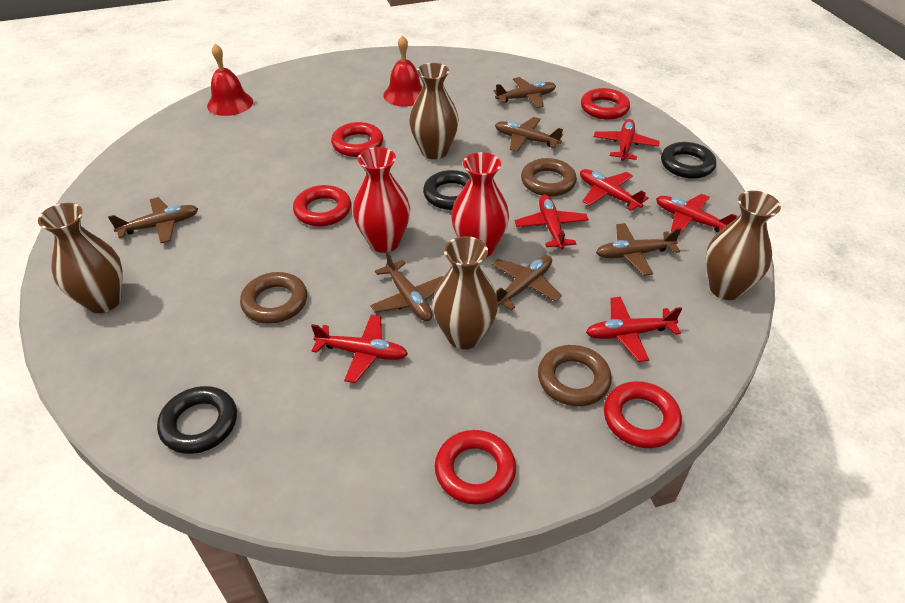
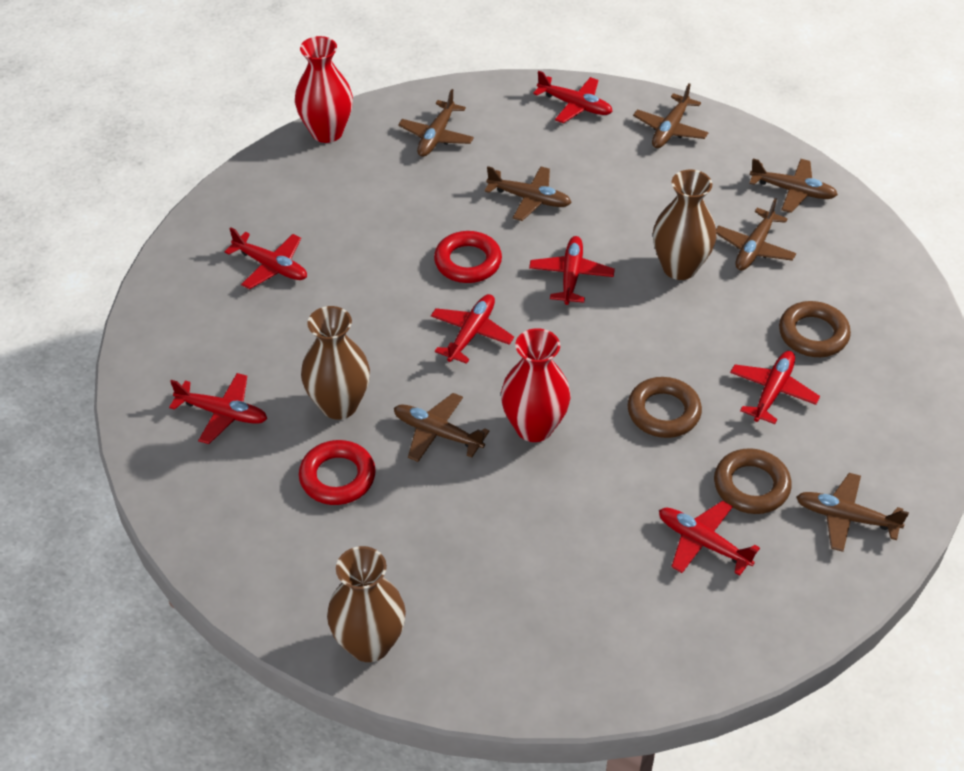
black ring: [157,386,237,454] [423,170,470,210] [661,142,716,179] = 3 -> none = 0
brown plane: [108,197,198,243] [370,251,443,321] [492,255,562,310] [493,77,556,108] [495,117,563,152] [596,223,681,276] = 6 -> [394,393,490,462] [398,89,474,157] [484,166,572,221] [633,83,708,148] [716,198,796,271] [749,159,838,213] [796,473,909,552] = 7
brown vase: [38,203,123,313] [409,63,459,159] [432,236,498,349] [706,191,781,300] = 4 -> [301,306,370,419] [327,546,406,662] [653,170,716,280] = 3
red bell: [207,44,253,116] [383,35,423,107] = 2 -> none = 0
red plane: [311,315,408,383] [515,195,589,249] [580,169,649,211] [586,297,682,362] [594,119,660,161] [656,194,737,235] = 6 -> [169,373,267,444] [225,227,307,289] [431,294,514,364] [529,236,615,305] [533,71,613,123] [659,501,760,576] [730,351,820,424] = 7
red ring: [293,185,351,226] [331,122,383,157] [435,430,516,505] [581,88,630,120] [604,381,682,448] = 5 -> [299,440,376,505] [434,231,502,283] = 2

